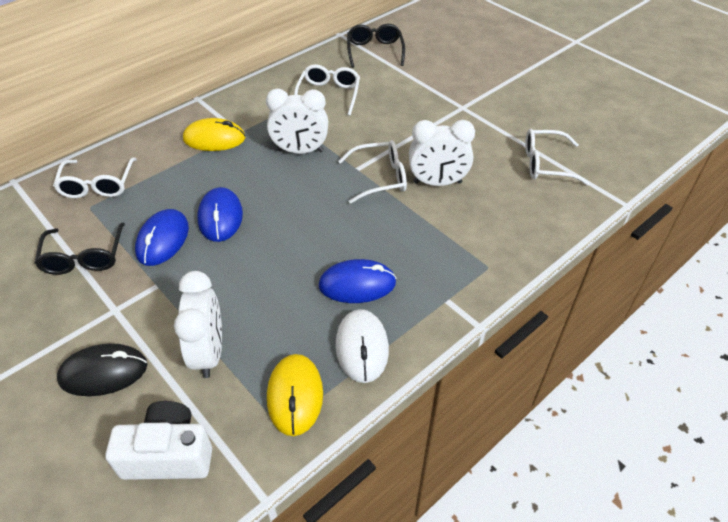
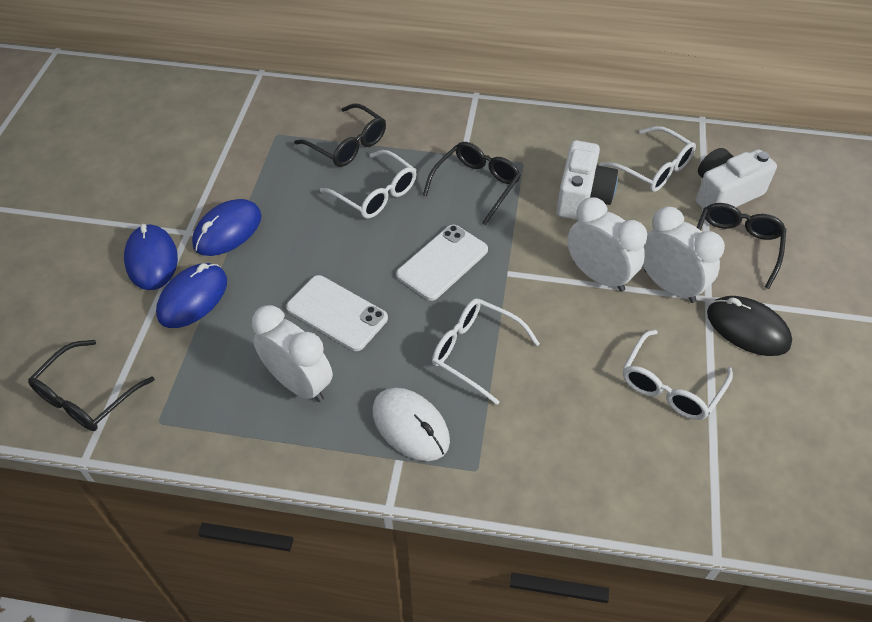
black glasses: [34,222,125,275] [347,24,405,68] = 2 -> [28,340,155,431] [294,103,386,167] [423,142,521,225] [697,203,786,289] = 4
white camera: [105,401,212,480] = 1 -> [556,140,618,220] [696,148,777,209] = 2
white phone: none = 0 -> [286,275,388,351] [396,225,488,301] = 2
yellow mouse: [183,118,245,151] [267,354,323,436] = 2 -> none = 0

